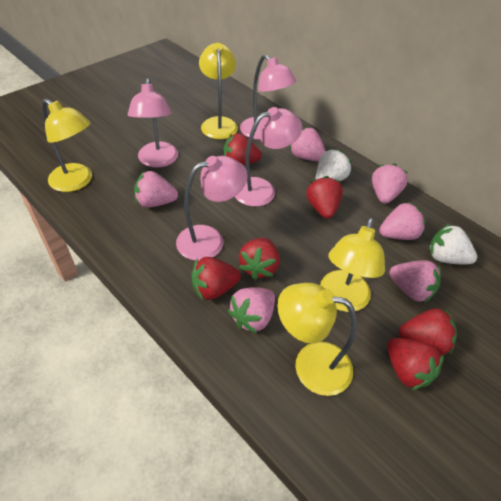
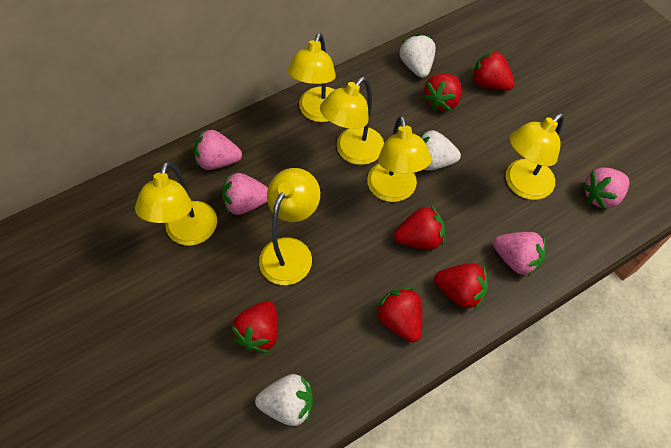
pink lamp: [128,78,178,168] [176,156,248,261] [235,107,302,207] [240,54,296,140] = 4 -> none = 0
pink strawberry: [134,171,178,207] [228,287,275,334] [289,127,326,161] [372,163,408,204] [379,202,426,240] [389,260,441,303] = 6 -> [194,129,242,170] [222,173,268,215] [493,232,546,277] [582,168,629,210] = 4
white strawberry: [316,149,352,181] [429,224,477,264] = 2 -> [255,374,313,426] [400,34,436,78] [420,130,461,171] = 3
yellow lamp: [42,98,92,192] [199,43,238,139] [277,283,357,396] [320,218,385,312] = 4 -> [135,161,217,246] [259,168,320,285] [287,33,336,122] [320,77,384,165] [367,116,432,202] [506,113,564,200] = 6

